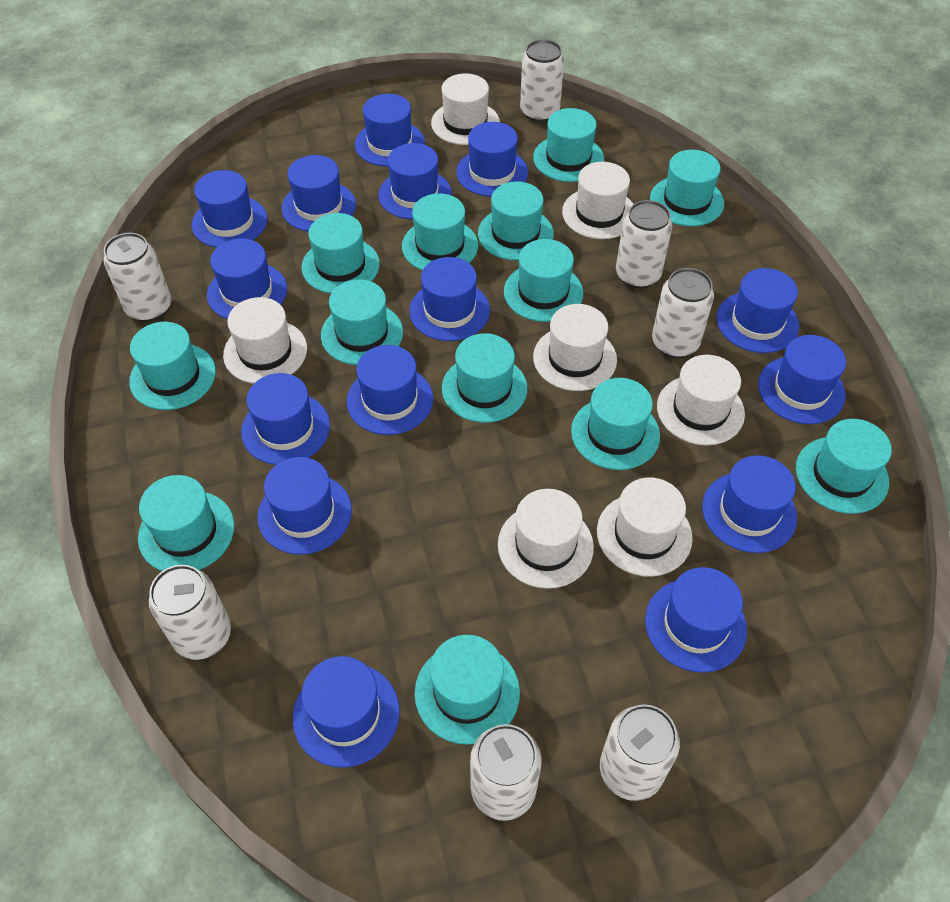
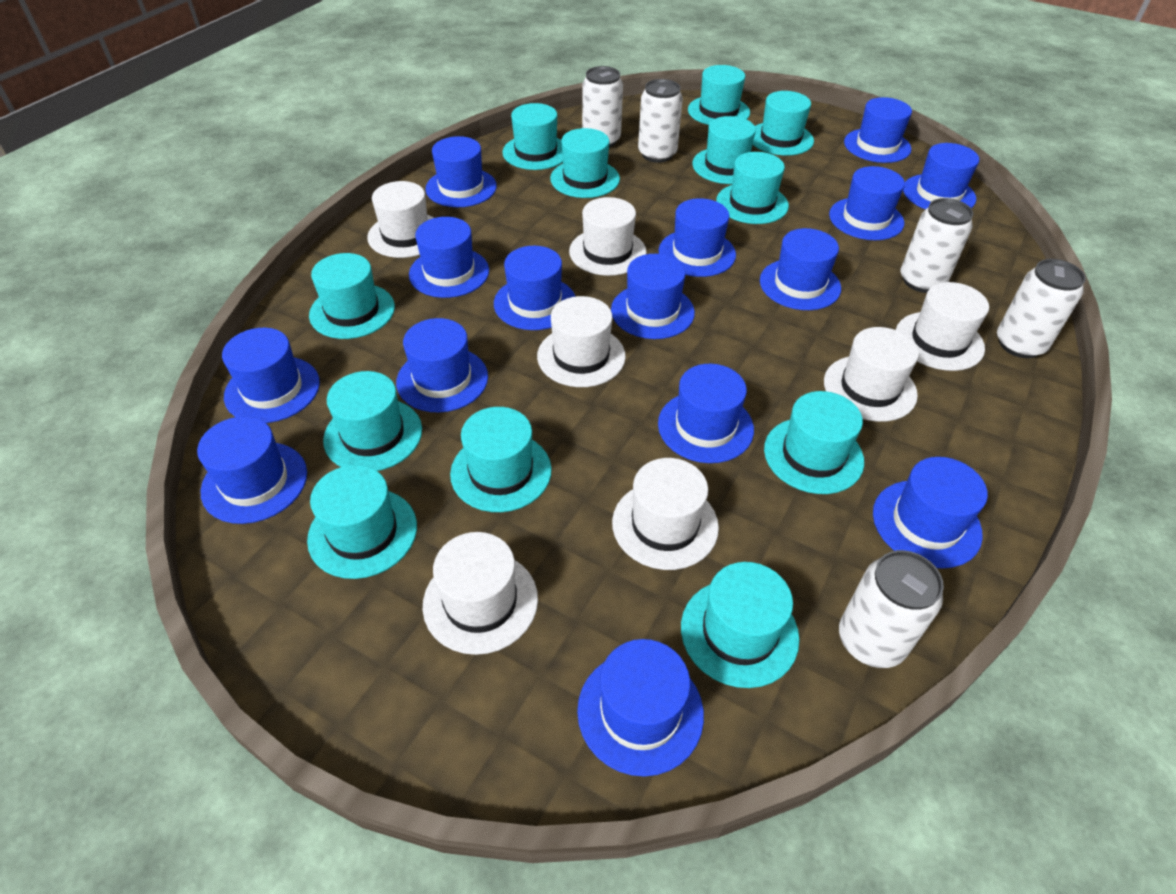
turquoise hat: [129,322,216,410] [138,475,234,571] [301,213,380,294] [321,280,403,365] [402,193,478,270] [415,635,520,745] [442,333,528,423] [478,181,554,261] [504,239,583,322] [533,108,604,182] [571,378,660,470] [650,150,724,226] [796,419,892,514] = 13 -> [307,465,417,579] [309,253,395,339] [323,371,422,471] [450,407,552,512] [502,103,563,170] [550,128,620,198] [681,562,799,688] [688,65,750,125] [692,116,756,184] [716,152,789,224] [753,91,814,156] [764,391,864,494] = 12
white can: [104,233,171,322] [149,565,231,660] [470,724,541,821] [520,39,564,122] [600,704,680,801] [616,200,672,289] [652,268,714,358] = 7 -> [582,66,623,147] [638,79,683,163] [839,550,944,668] [901,198,973,293] [997,259,1086,358] = 5

